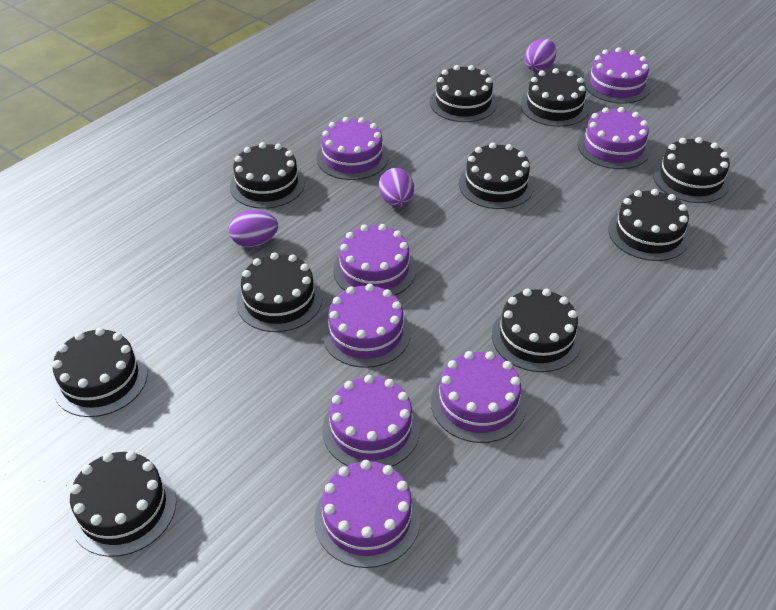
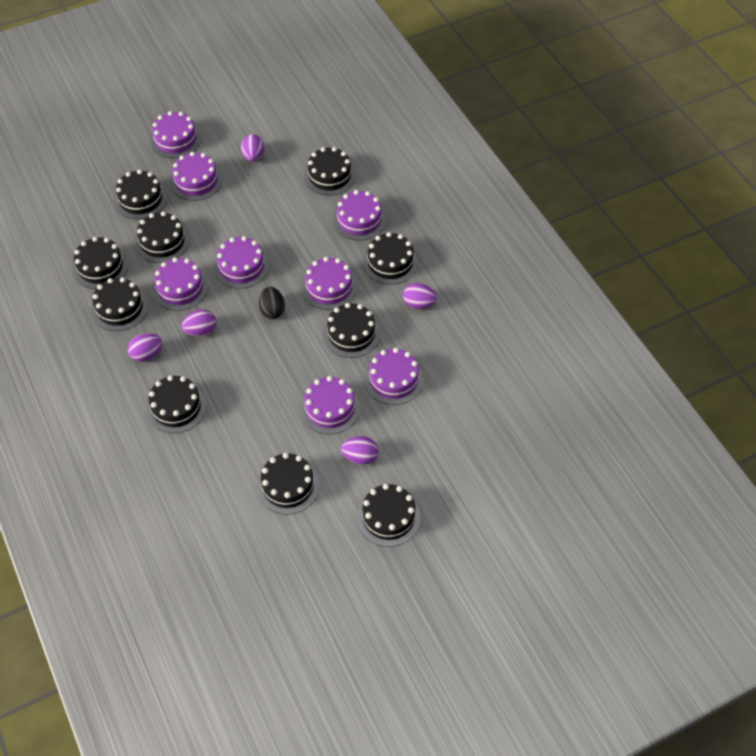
black egg: none = 0 -> [259,287,285,319] = 1
purple egg: [229,210,278,247] [379,168,414,207] [525,39,556,72] = 3 -> [128,333,162,362] [182,310,217,336] [241,134,265,162] [341,436,379,465] [403,283,437,309] = 5

